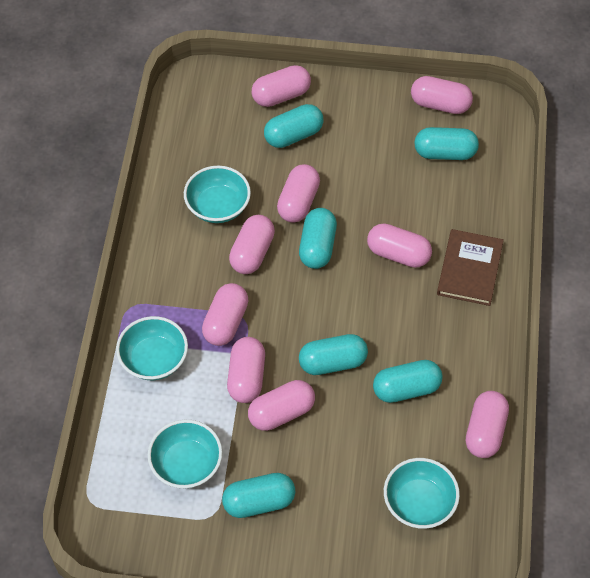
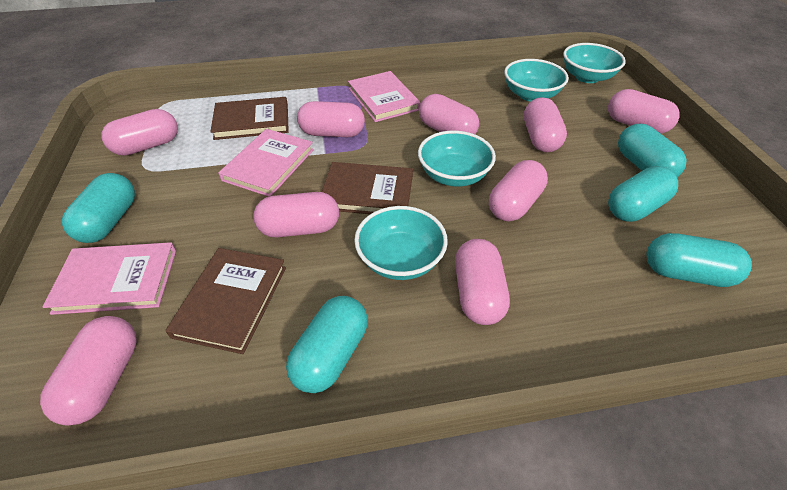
brown book: [437,229,504,306] = 1 -> [165,248,286,354] [210,97,289,140] [322,162,413,214] = 3
pink book: none = 0 -> [43,242,176,315] [218,129,314,197] [348,71,421,122] = 3
turquoise capsule: [222,473,295,518] [264,104,324,148] [299,208,337,269] [299,334,368,375] [373,360,443,403] [414,127,479,160] = 6 -> [62,173,135,243] [286,296,368,393] [608,166,678,222] [618,124,687,177] [646,233,752,287] = 5

